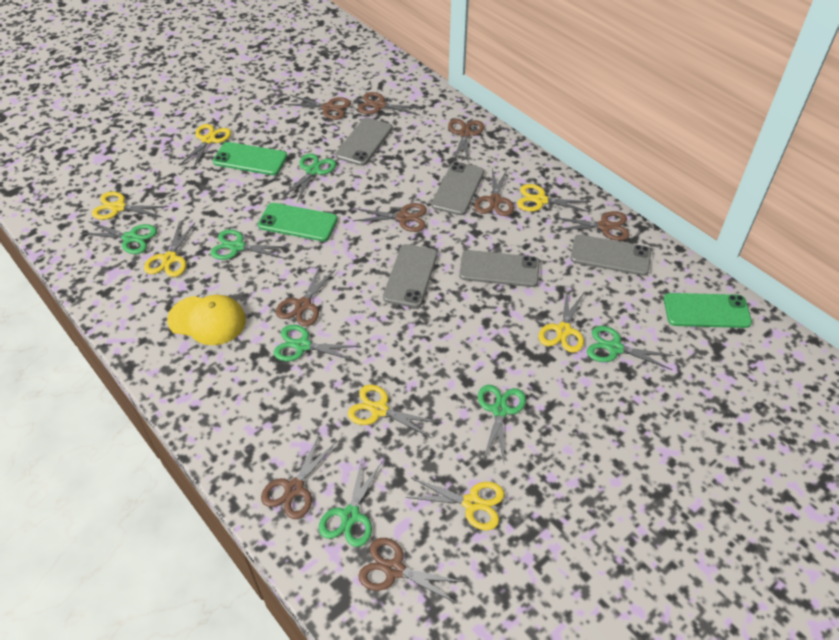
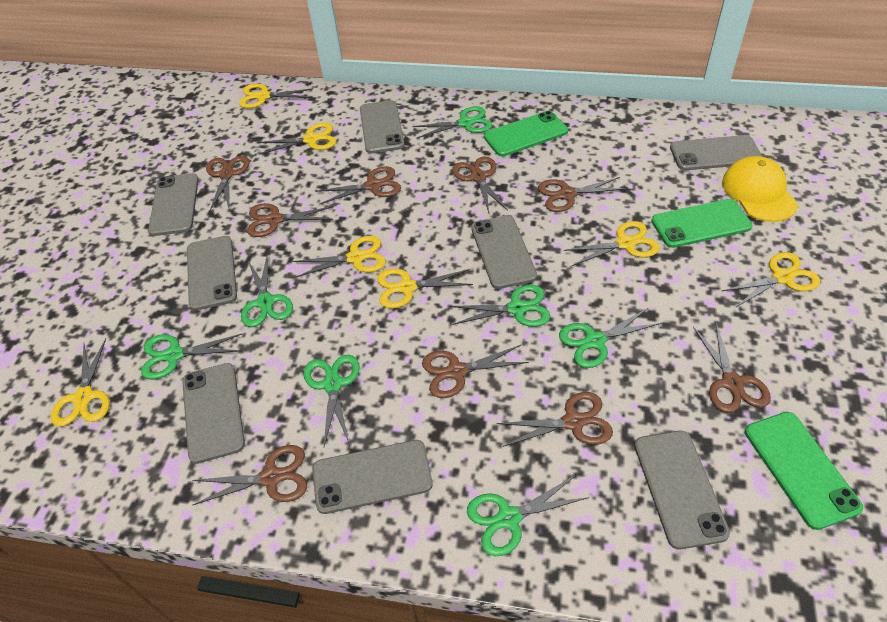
grey phone: [336,118,392,166] [383,244,438,308] [431,162,484,215] [459,250,540,287] [570,235,651,276] = 5 -> [148,173,199,236] [182,363,245,464] [187,236,237,311] [312,440,433,514] [360,100,405,153] [471,216,537,289] [634,431,730,549] [670,135,762,170] = 8

